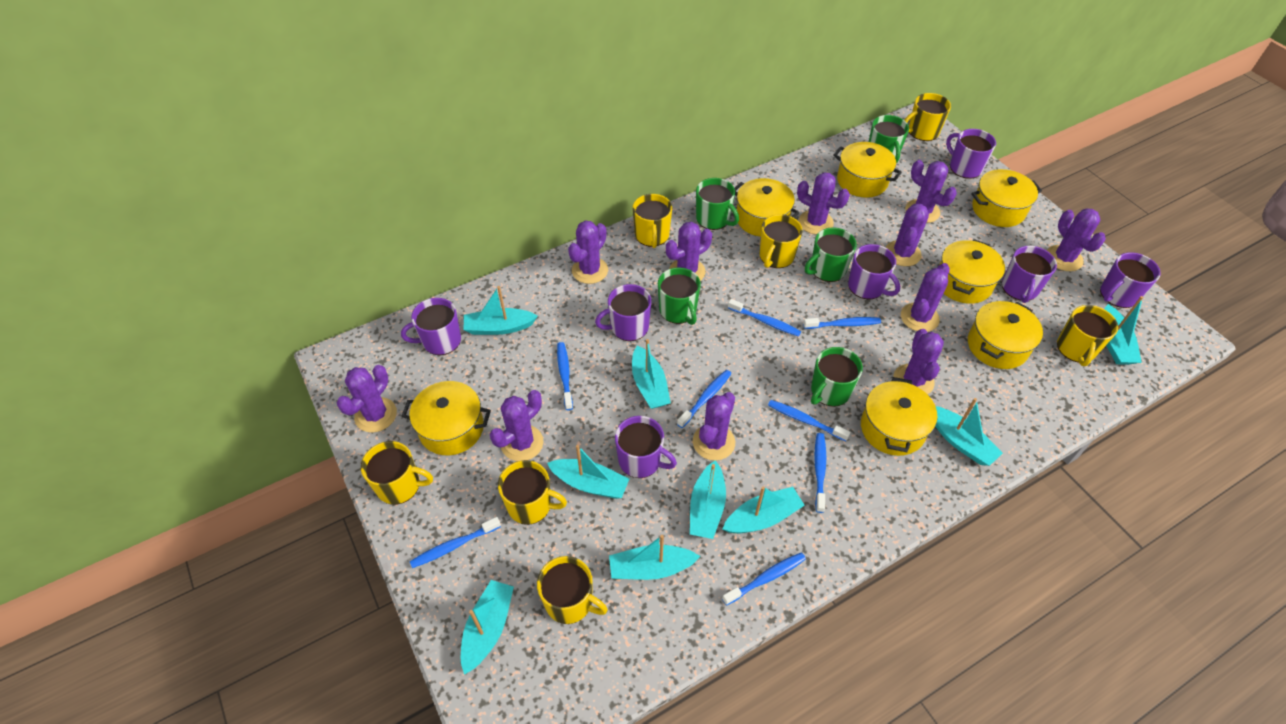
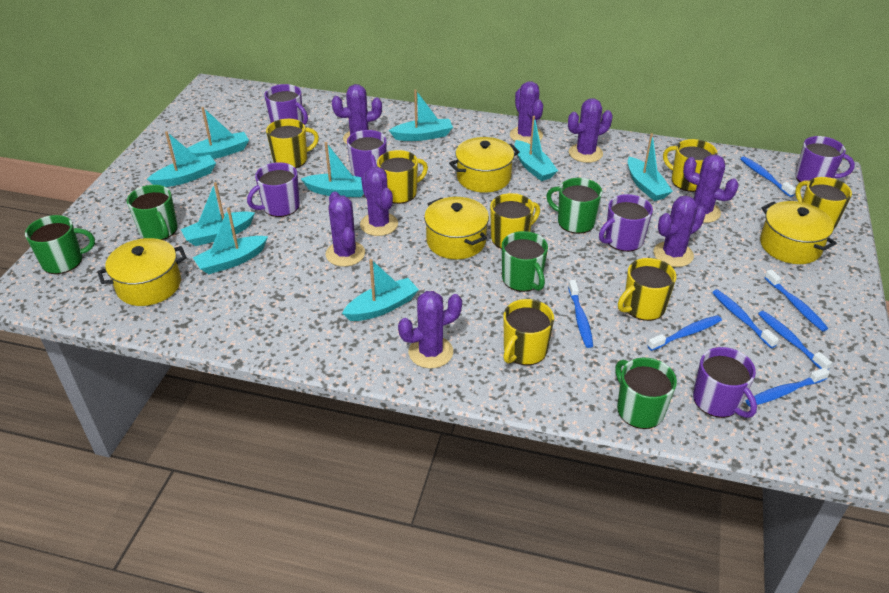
blue toothbrush: [410,517,501,568] [557,342,573,410] [677,370,732,428] [722,552,806,605] [728,299,801,337] [768,400,851,441] [803,317,881,329] [814,433,826,513] = 8 -> [568,280,593,348] [647,315,722,351] [712,289,779,348] [740,156,796,197] [746,368,830,407] [758,311,832,370] [764,269,828,332] = 7
purple cactus: [337,365,397,433] [490,390,543,461] [568,220,608,284] [666,222,712,281] [693,392,735,461] [797,172,850,235] [885,204,929,266] [893,329,944,394] [901,263,950,332] [905,160,957,223] [1047,208,1106,271] = 11 -> [325,191,365,267] [332,84,382,144] [360,167,398,236] [398,291,462,368] [510,81,543,144] [568,98,613,163] [653,196,706,267] [683,154,739,223] = 8
purple mug: [401,298,461,355] [595,284,651,341] [615,416,677,478] [848,244,900,299] [946,129,996,179] [1002,246,1057,303] [1100,252,1161,308] = 7 -> [247,162,300,217] [264,84,308,125] [347,130,387,177] [599,194,653,252] [693,347,757,418] [795,136,855,186] = 6
yellow pot: [402,381,491,455] [734,178,799,237] [833,142,902,198] [861,377,937,456] [939,239,1005,304] [968,301,1043,369] [971,169,1042,227] = 7 -> [97,238,187,306] [424,197,489,259] [449,137,520,193] [760,201,837,264] = 4

